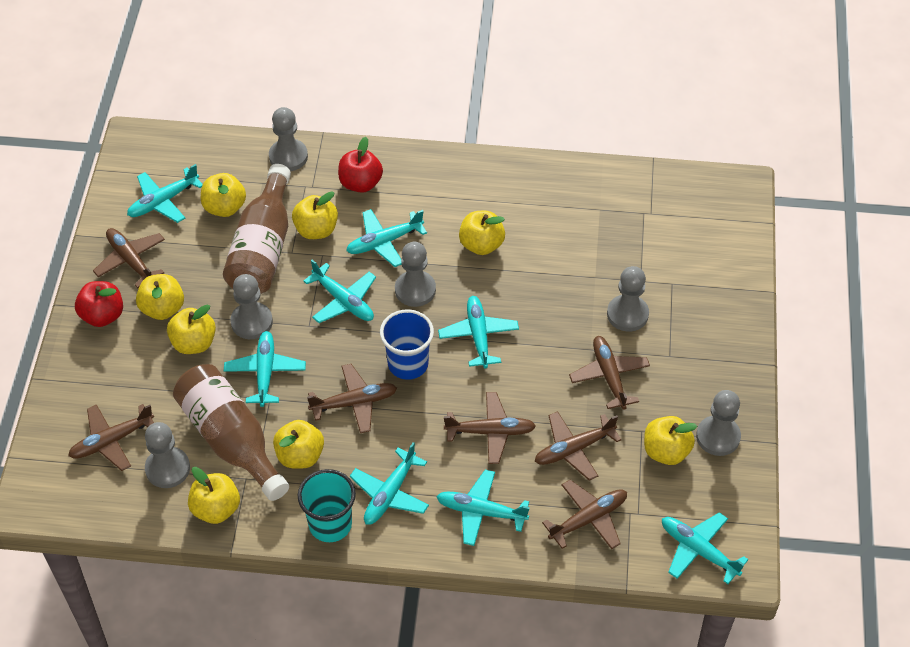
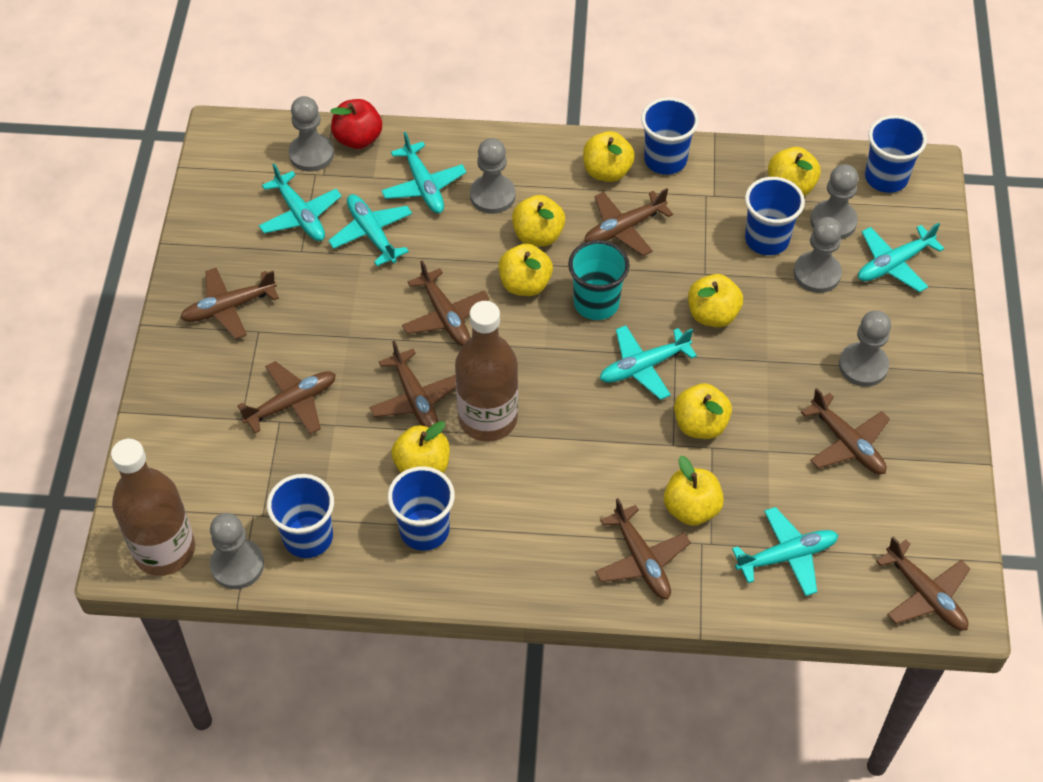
blue cup: [380,309,434,380] = 1 -> [267,474,334,558] [388,467,455,551] [641,97,699,175] [745,177,805,255] [865,115,927,193] = 5
brown plane: [68,404,154,471] [93,228,165,288] [307,364,397,433] [444,392,536,464] [535,411,622,481] [542,480,627,549] [569,336,650,410] = 7 -> [180,268,279,339] [237,361,336,434] [369,340,456,428] [402,260,490,346] [584,188,673,256] [595,498,691,599] [801,388,890,474] [876,537,971,631] = 8
red apple: [75,281,123,327] [338,137,383,193] = 2 -> [330,99,382,149] = 1
turquoise plane: [127,164,203,223] [224,331,306,407] [303,260,376,323] [346,209,427,267] [350,442,429,525] [436,470,530,546] [438,296,519,369] [662,512,748,584] = 8 -> [259,163,342,241] [328,194,412,266] [381,132,467,213] [600,325,697,400] [732,507,838,596] [858,223,945,292] = 6

